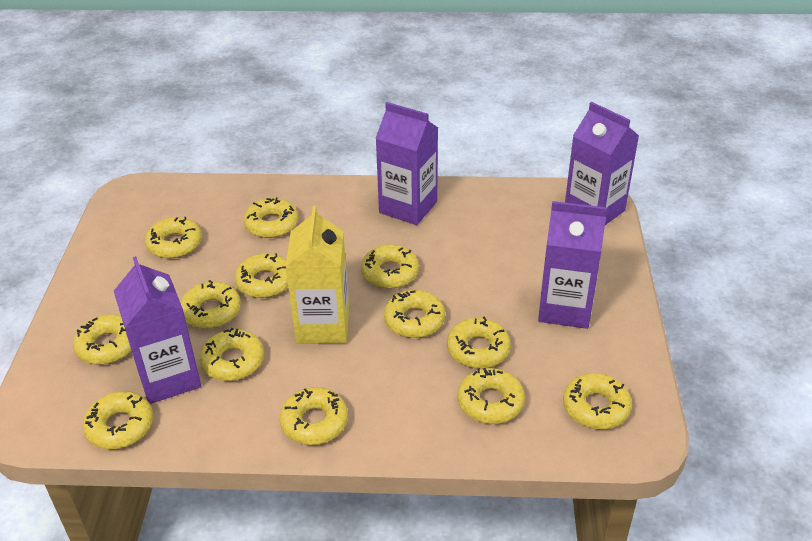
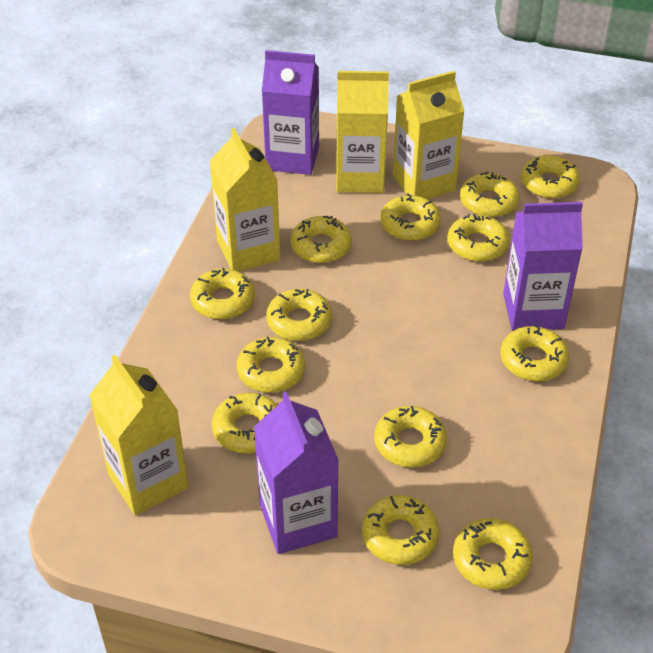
purple carton: [114,256,201,404] [375,102,438,225] [538,201,607,329] [565,102,639,225] = 4 -> [254,391,339,554] [262,50,319,175] [503,202,583,331] = 3
yellow carton: [285,206,349,344] = 1 -> [89,355,189,515] [210,128,280,271] [336,71,389,193] [393,71,464,199] = 4

